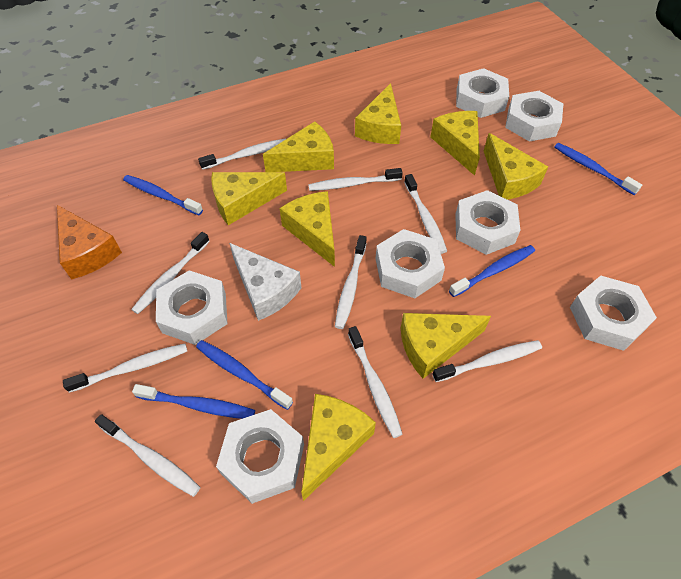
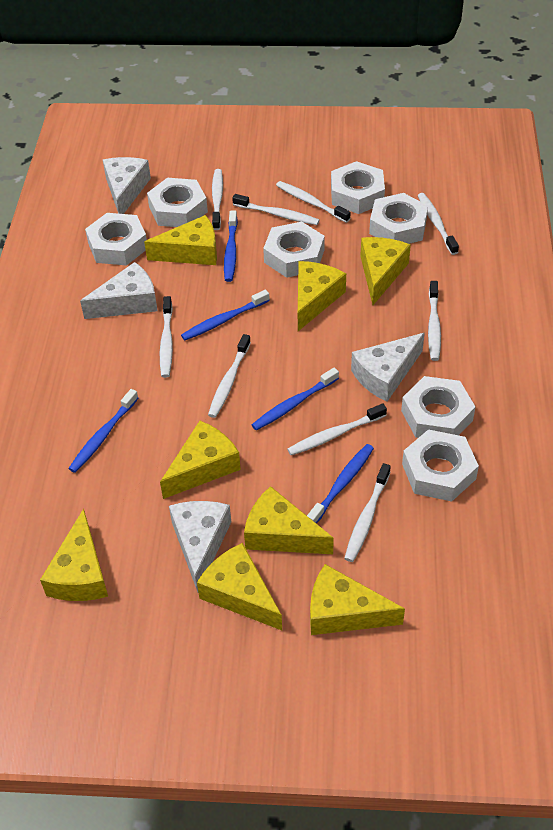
orange cheese: [57,205,122,280] = 1 -> none = 0
white cheese: [229,243,301,321] = 1 -> [80,262,158,319] [103,157,151,214] [169,501,231,592] [351,333,425,402] = 4

